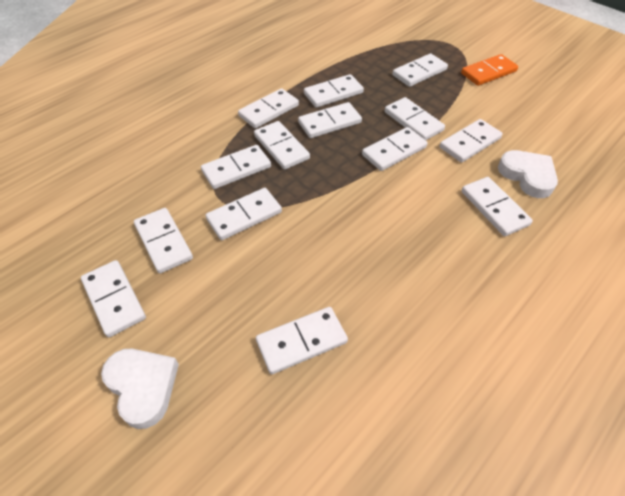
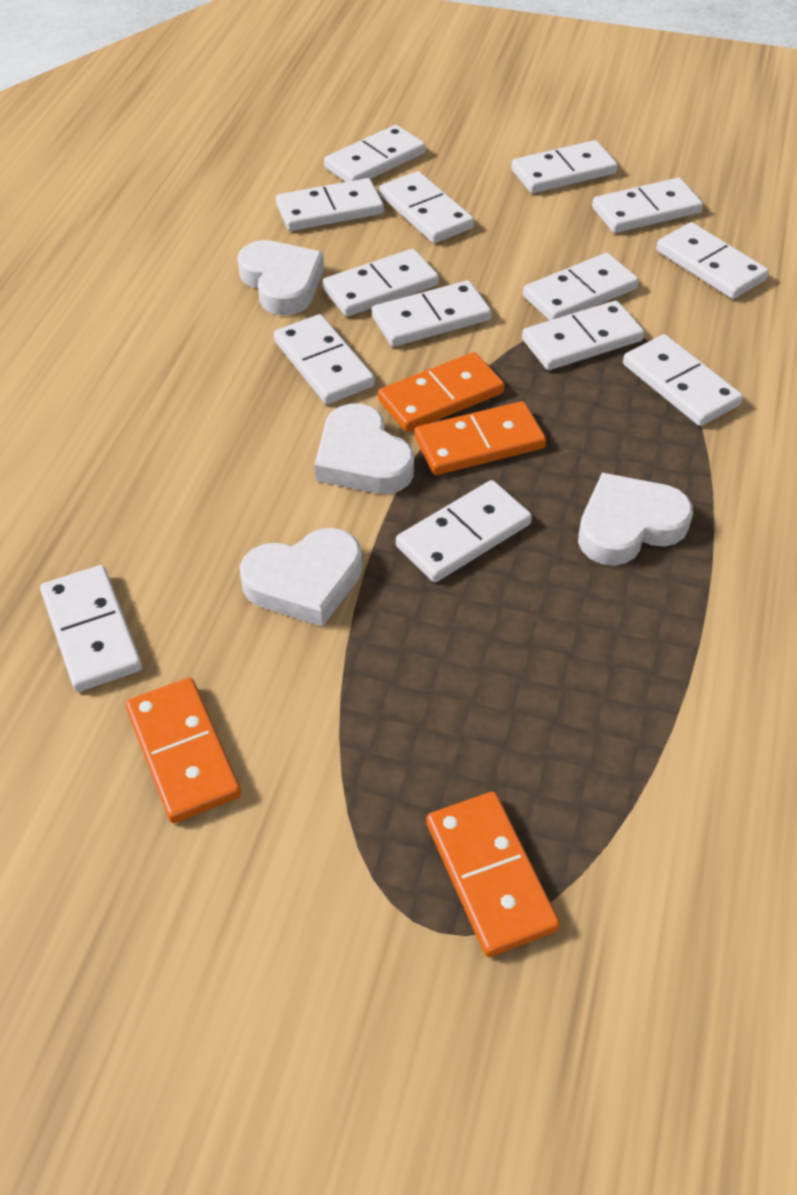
orange domino: [461,54,518,86] = 1 -> [125,678,241,823] [378,352,504,432] [414,401,546,475] [426,792,560,957] = 4
white heart: [101,349,179,429] [498,150,558,198] = 2 -> [237,240,324,315] [240,528,362,627] [315,404,414,494] [578,473,693,566] = 4

